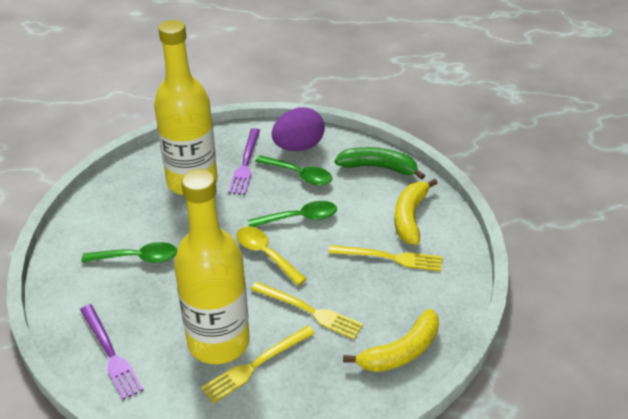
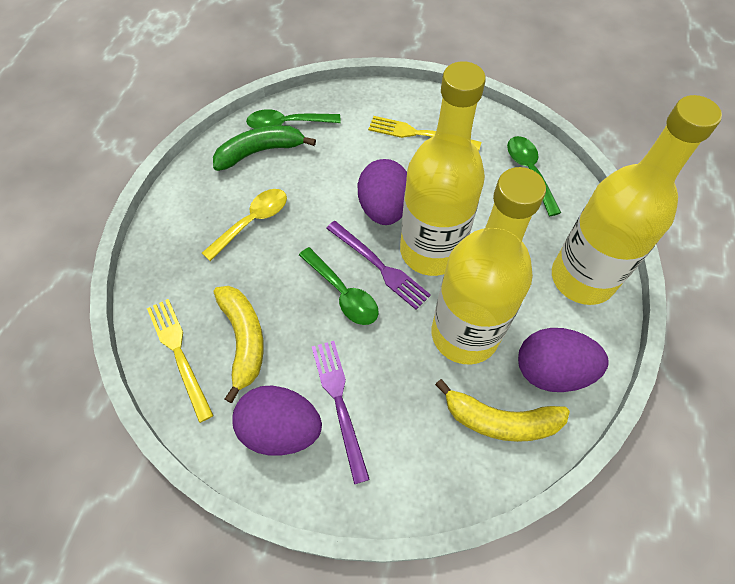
purple egg: [272,107,325,151] = 1 -> [232,386,322,456] [358,159,407,225] [518,328,608,392] = 3
yellow bottle: [154,20,218,195] [174,169,250,364] = 2 -> [400,61,486,276] [432,167,546,365] [552,95,722,305] = 3
yellow fork: [201,325,315,403] [251,282,363,339] [328,245,442,271] = 3 -> [147,299,214,423] [368,116,481,151] = 2

